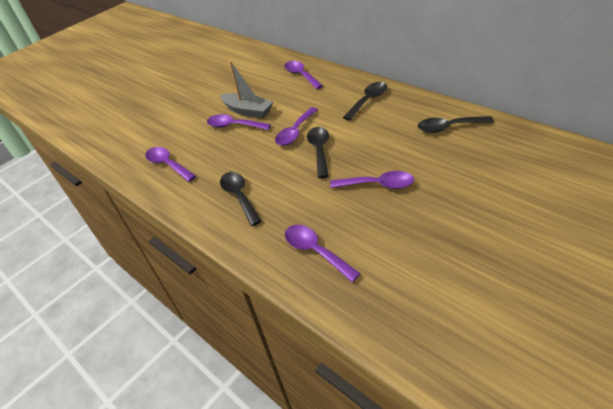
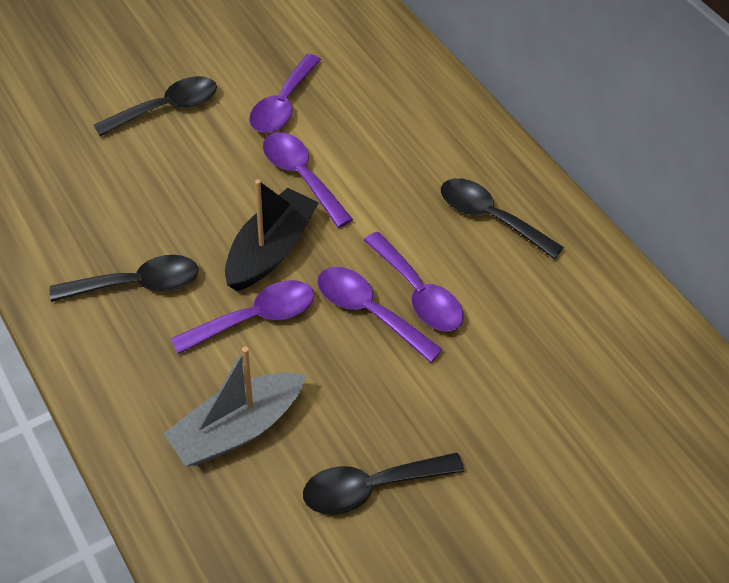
black boat: none = 0 -> [225,179,319,291] = 1
purple spoon: [145,147,196,182] [207,114,271,130] [275,107,318,146] [284,61,323,89] [285,225,361,282] [330,171,414,189] = 6 -> [171,280,314,354] [249,54,321,133] [263,132,353,228] [317,267,443,363] [364,232,464,332] = 5

